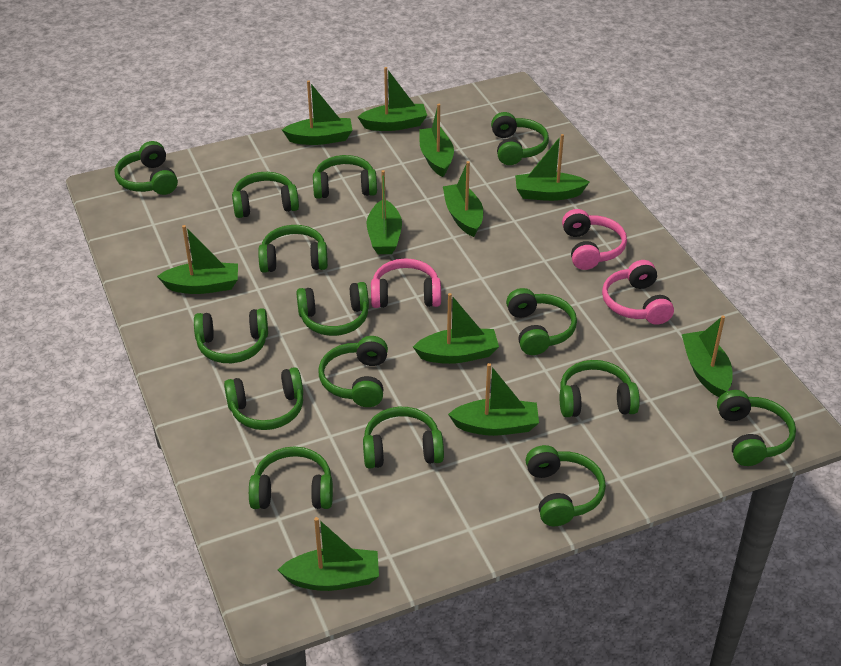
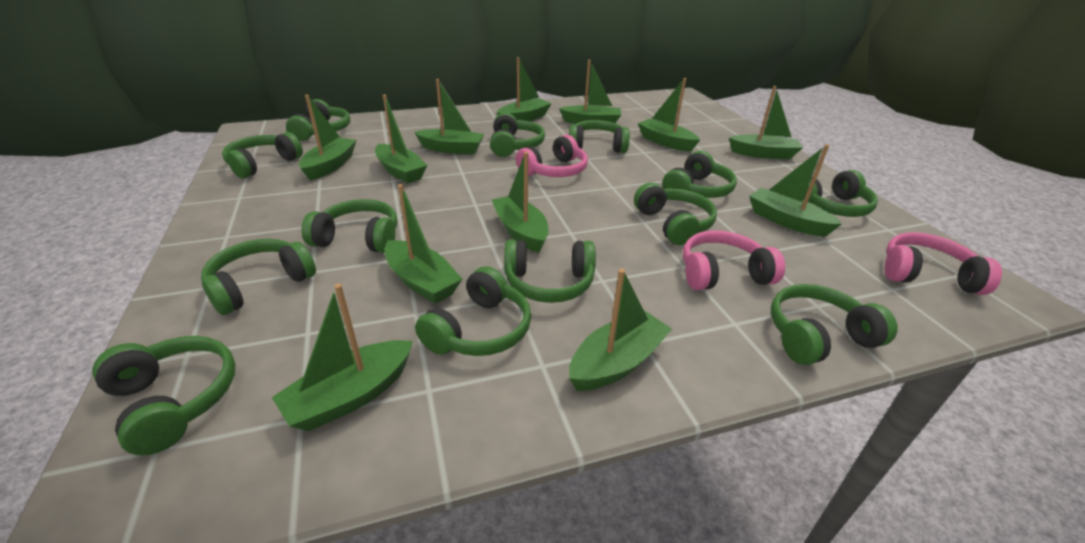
green boat: [157,225,238,294] [278,517,379,591] [282,80,352,145] [358,67,427,131] [366,170,402,254] [413,293,499,364] [419,104,454,177] [443,161,483,237] [448,363,539,436] [515,134,589,201] [682,315,733,397] = 11 -> [272,284,413,431] [299,95,356,180] [375,95,427,183] [384,184,462,304] [414,79,484,154] [492,152,549,253] [497,57,552,121] [559,60,621,124] [569,269,672,391] [638,78,700,152] [729,86,803,159] [749,144,842,237] = 12
green headphones: [115,141,178,195] [194,308,268,363] [224,367,303,430] [232,172,299,218] [249,447,333,509] [258,225,328,273] [296,282,369,336] [313,155,377,199] [318,336,388,407] [363,407,444,469] [491,112,549,165] [506,288,577,355] [526,445,606,526] [560,360,640,417] [717,390,796,466] = 15 -> [92,336,235,456] [201,239,316,315] [222,132,303,178] [286,99,350,141] [301,199,397,253] [415,266,531,356] [490,113,545,157] [504,239,596,303] [569,120,630,153] [634,183,717,245] [662,151,737,198] [771,284,898,365] [803,170,878,217] = 13

